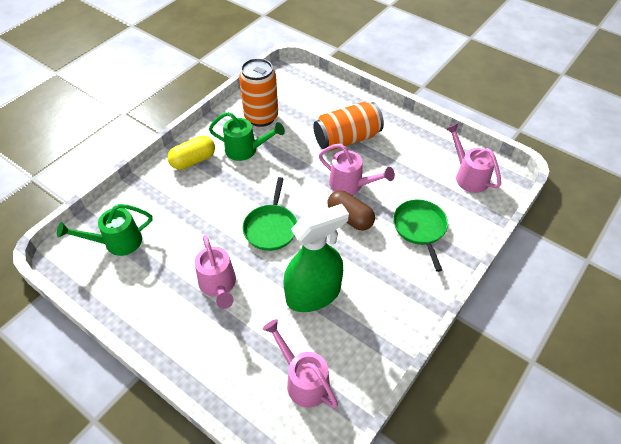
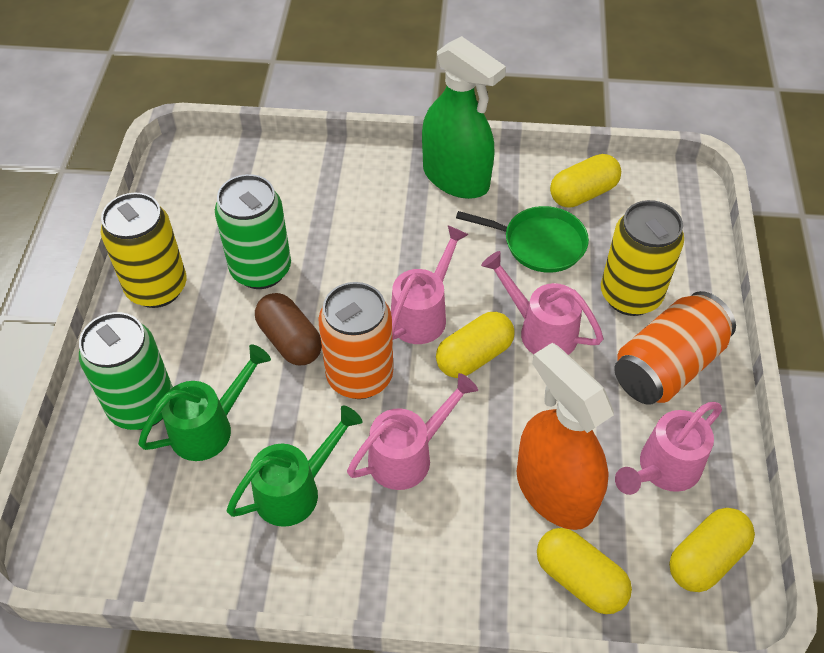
green can: none = 0 -> [79,312,173,430] [215,174,291,289] = 2
green pan: [243,177,297,251] [393,199,448,272] = 2 -> [456,206,589,273] = 1
orange spray bottle: none = 0 -> [516,343,614,530] = 1
yellow can: none = 0 -> [101,193,186,308] [601,200,684,316] = 2
yellow capsule: [168,136,215,170] = 1 -> [436,312,515,378] [537,528,632,614] [550,154,621,208] [669,508,755,592] = 4

